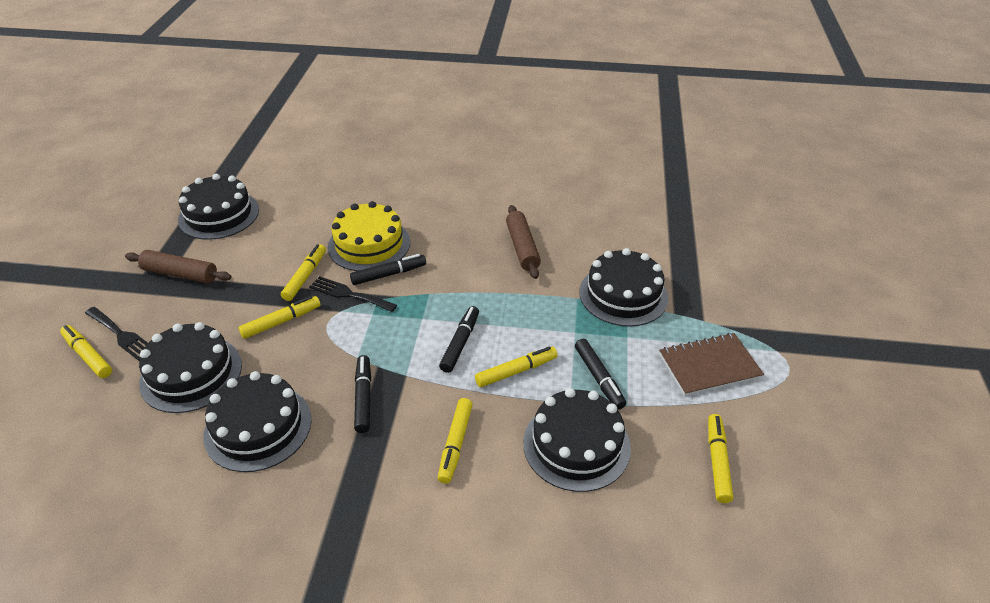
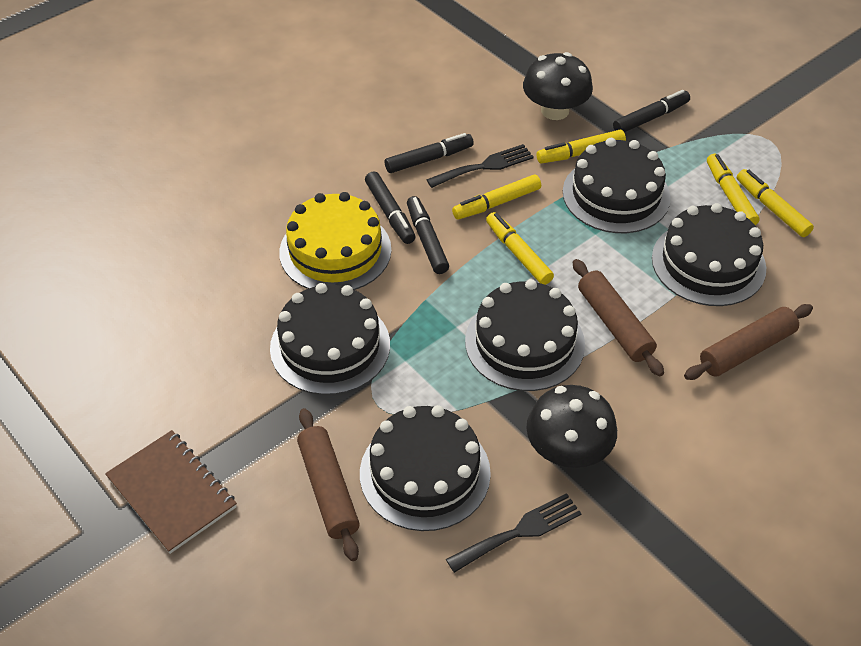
black mushroom: none = 0 -> [523,52,593,120] [526,385,617,468] = 2
brown rolling pin: [125,250,232,283] [506,205,541,279] = 2 -> [297,408,360,561] [573,259,664,376] [684,304,813,380] = 3
yellow marker: [60,325,112,378] [239,296,320,339] [281,244,326,301] [438,398,473,484] [475,346,558,387] [708,414,733,503] = 6 -> [452,175,541,220] [486,212,554,285] [537,130,626,164] [707,154,759,225] [737,169,814,237] = 5

